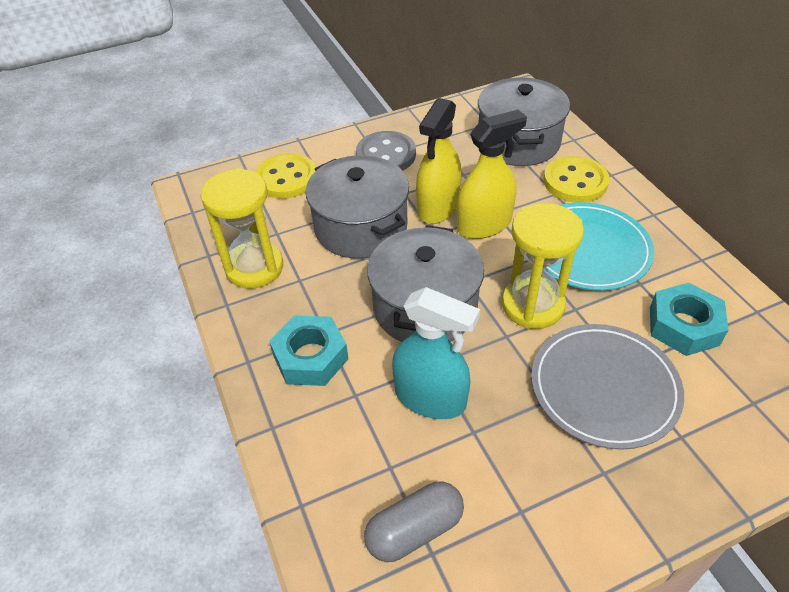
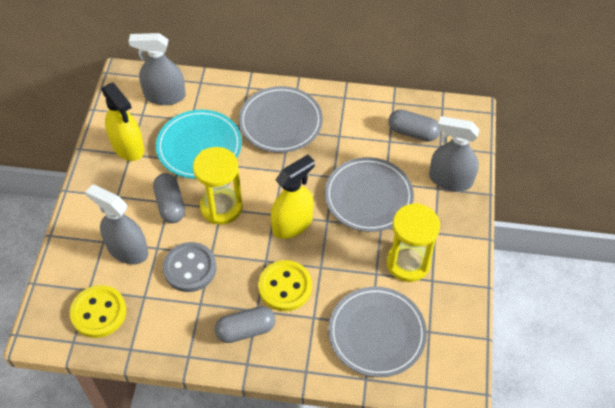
grey capsule: [364,482,464,562] = 1 -> [153,173,185,223] [215,306,275,343] [388,110,441,141] = 3
grey plate: [531,324,684,450] = 1 -> [239,86,323,153] [325,157,414,232] [328,287,427,377] = 3
grey pot: [306,155,409,259] [367,225,484,342] [478,77,570,166] = 3 -> none = 0
grey spray bottle: none = 0 -> [85,184,148,264] [129,33,186,105] [429,116,480,191] = 3
turquoise nut: [269,315,349,386] [650,283,728,356] = 2 -> none = 0
turquoise spray bottle: [392,287,480,419] = 1 -> none = 0

